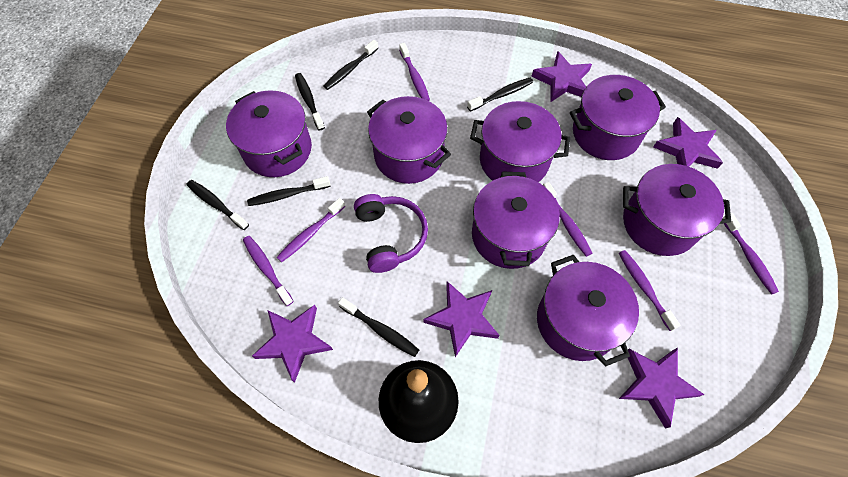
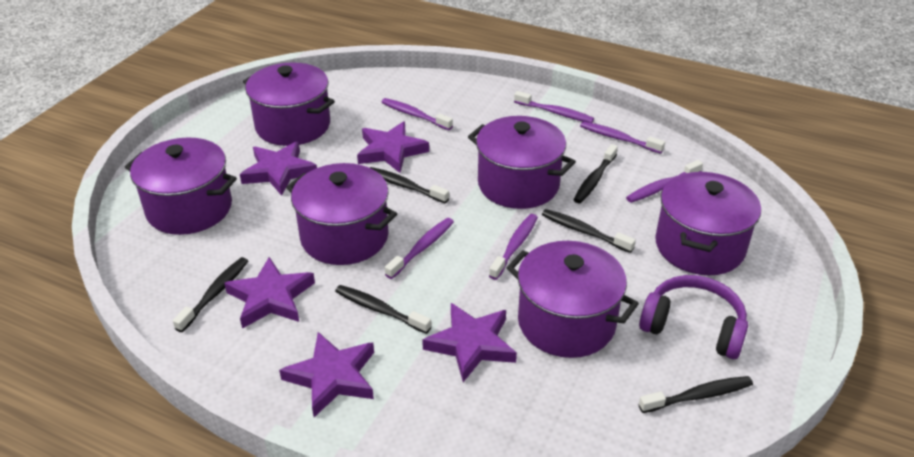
black bell: [379,360,459,443] = 1 -> none = 0
purple pot: [226,91,312,177] [367,96,451,184] [470,101,570,182] [472,171,560,269] [537,255,639,366] [570,75,666,160] [623,164,731,256] = 7 -> [125,137,237,235] [243,62,335,146] [286,163,397,265] [468,116,576,209] [507,241,639,358] [655,172,761,275] = 6

